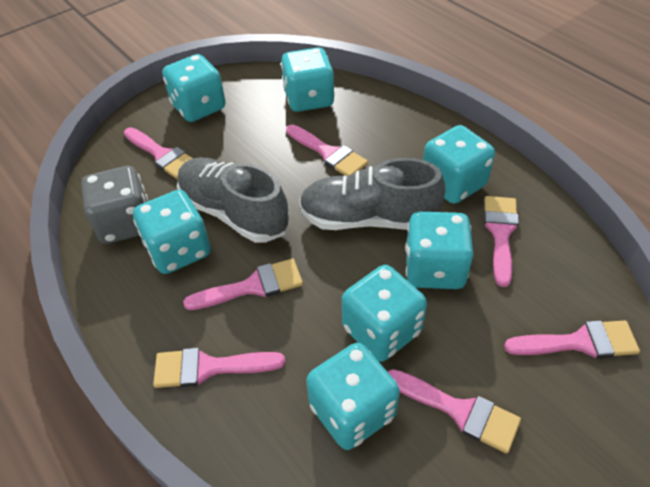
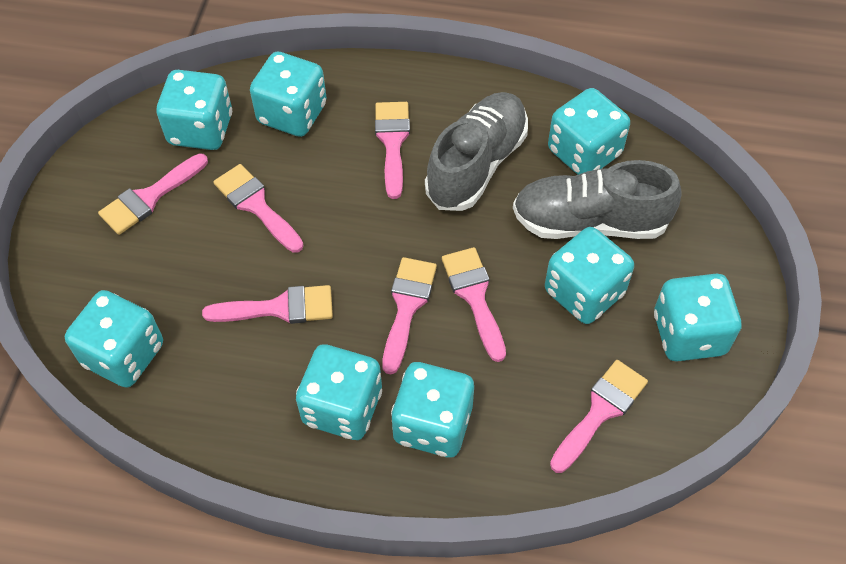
grey dice: [81,166,148,244] = 1 -> none = 0
turquoise dice: [133,190,211,274] [162,54,226,122] [281,47,335,112] [306,343,400,450] [342,265,427,362] [405,212,473,289] [423,125,495,204] = 7 -> [65,290,163,388] [157,70,232,150] [250,52,327,137] [296,344,382,440] [391,362,474,458] [545,227,634,324] [548,88,630,175] [654,274,741,361] = 8

